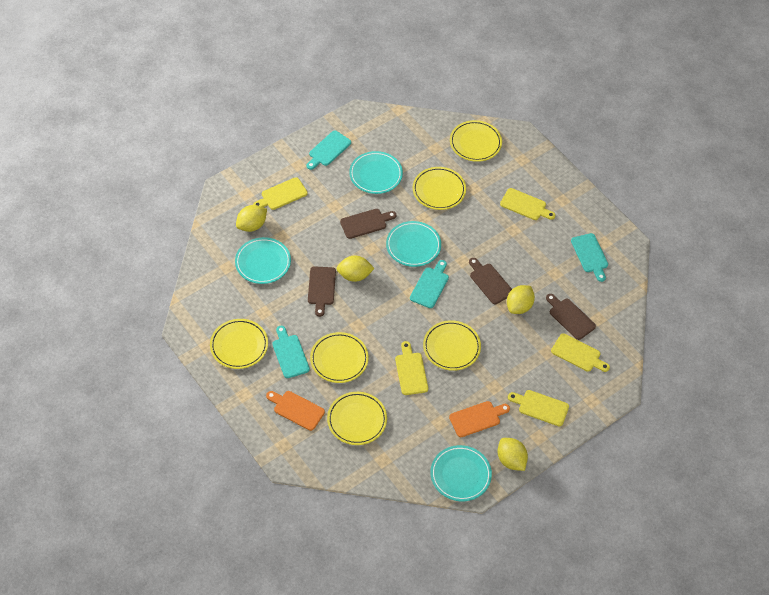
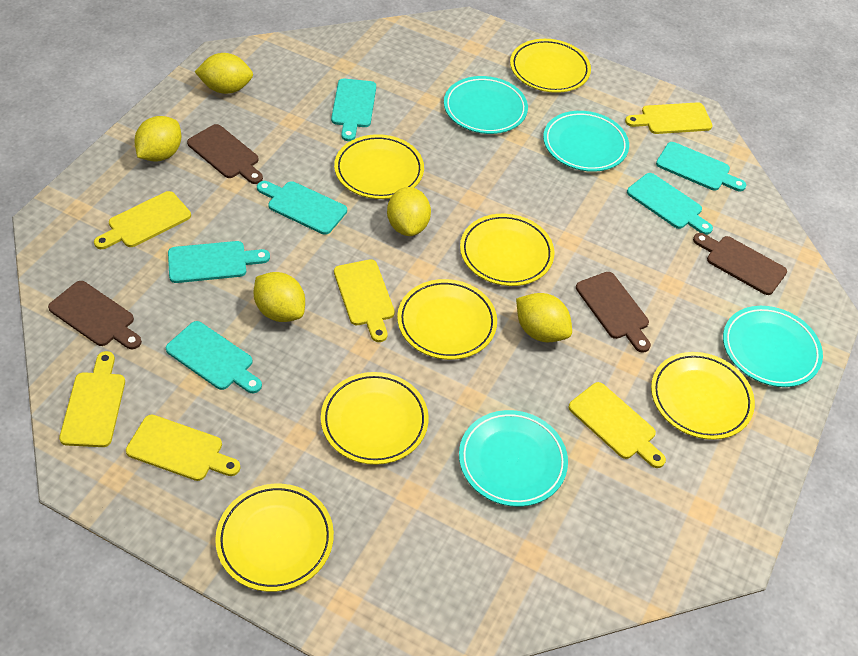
orange cutting board: [266,391,325,431] [449,401,510,437] = 2 -> none = 0
turquoise cutting board: [272,326,310,378] [306,130,351,170] [410,260,449,308] [571,233,608,282] = 4 -> [166,321,262,393] [168,241,270,283] [257,181,347,235] [331,78,376,141] [627,173,713,235] [656,142,746,191] = 6
yellow cutting board: [253,177,308,210] [395,341,428,395] [500,188,555,220] [508,390,569,426] [551,333,610,372] = 5 -> [59,351,125,447] [94,191,191,249] [126,414,241,481] [334,259,395,342] [569,382,666,468] [625,102,713,134] = 6
yellow lemon: [236,205,267,232] [336,255,375,282] [498,438,528,471] [507,285,535,314] = 4 -> [134,116,181,162] [195,53,253,94] [253,272,305,322] [387,187,431,236] [516,293,572,342] = 5
yellow plate: [210,319,268,369] [310,332,369,383] [327,392,387,445] [413,167,466,210] [423,320,481,371] [450,120,502,162] = 6 -> [215,484,334,592] [321,372,429,465] [334,134,424,199] [397,279,497,360] [460,214,554,286] [510,39,591,93] [651,352,755,440] = 7

